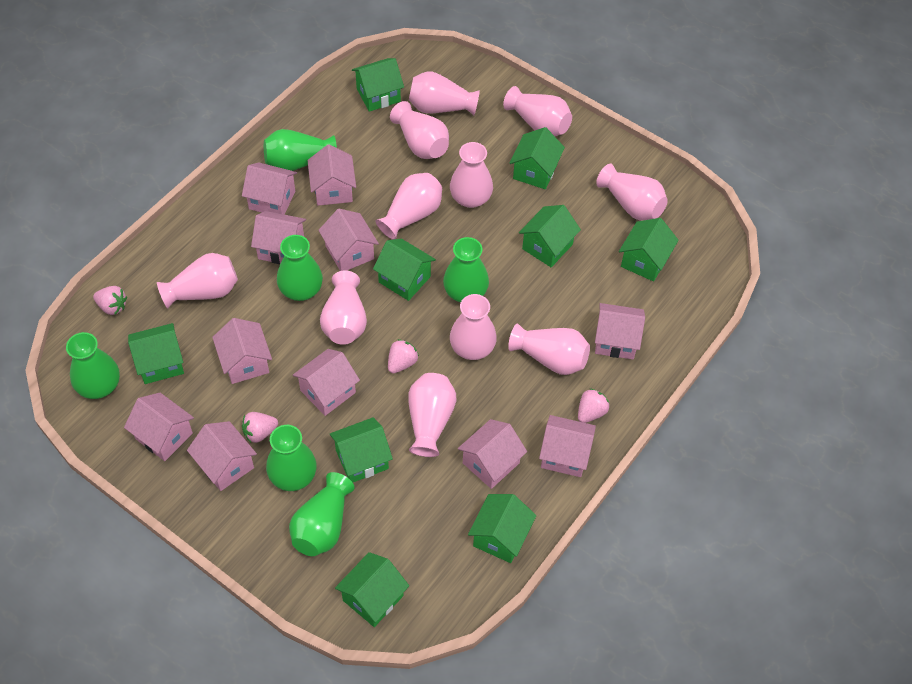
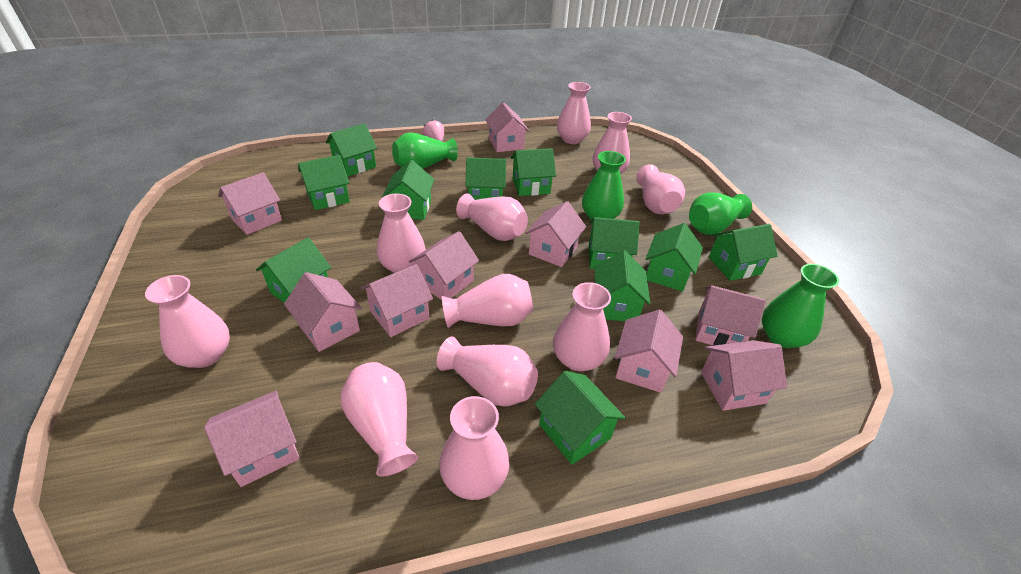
green house: [128,323,184,384] [330,417,393,482] [335,552,409,627] [352,58,404,112] [373,239,436,301] [468,494,536,563] [510,127,565,189] [519,205,581,267] [619,218,679,282] = 9 -> [256,237,331,303] [298,155,350,210] [326,124,377,176] [382,160,434,220] [466,157,506,200] [511,148,556,196] [535,371,626,464] [589,217,640,269] [594,251,651,321] [646,223,703,292] [709,224,778,281] = 11
green vase: [66,332,120,399] [264,129,337,171] [266,425,317,491] [277,235,323,301] [289,472,355,556] [443,237,489,303] = 6 -> [392,132,458,169] [582,151,626,220] [689,192,752,235] [762,264,839,348] = 4
pink house: [124,393,194,461] [187,421,257,491] [212,318,272,384] [242,162,297,215] [251,211,306,264] [293,349,360,416] [307,144,356,206] [318,209,379,271] [458,419,527,489] [539,415,596,477] [595,303,645,359] = 11 -> [204,390,300,487] [218,172,282,235] [284,272,362,352] [361,264,433,337] [409,231,479,300] [485,102,529,152] [525,201,586,267] [615,310,683,393] [695,285,766,346] [701,340,787,411] = 10
pink strawberry: [93,286,127,315] [242,412,278,443] [388,339,419,374] [578,388,609,423] = 4 -> [423,120,444,141] = 1

